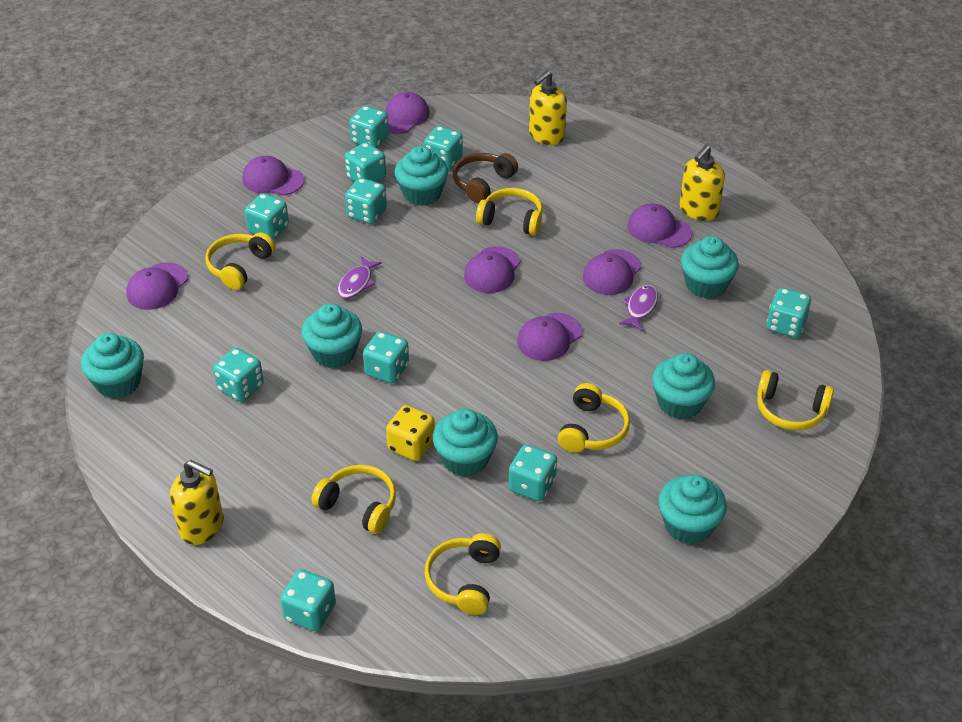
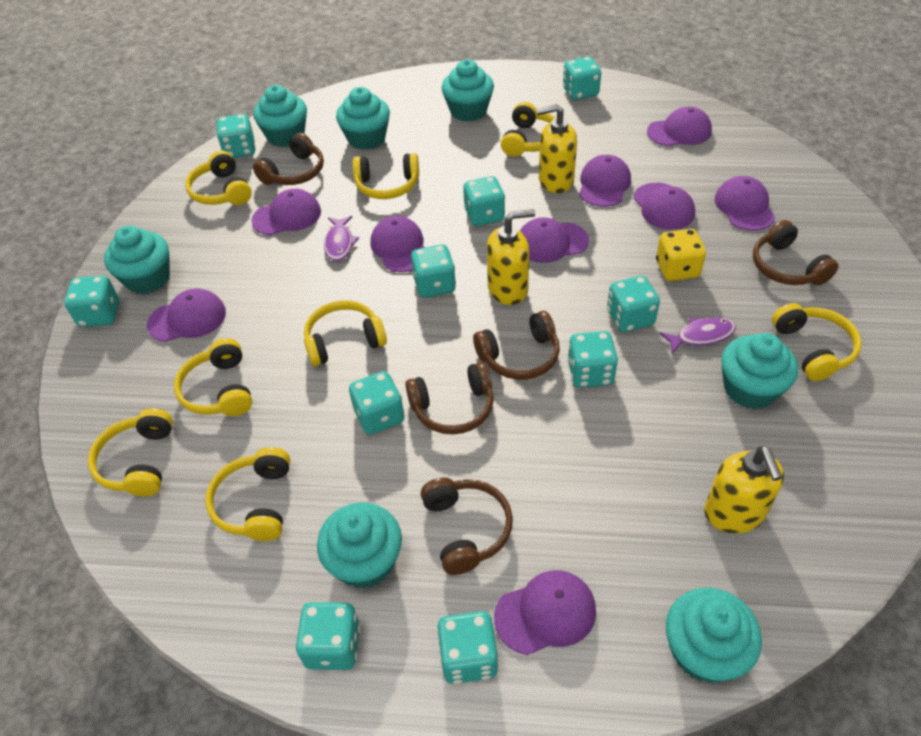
brown headphones: [453,153,518,203] = 1 -> [253,133,324,185] [405,362,494,435] [421,477,513,575] [473,311,560,380] [753,220,839,285] = 5
purple cap: [126,262,188,310] [242,156,304,195] [385,92,430,134] [464,246,521,293] [517,313,582,361] [583,249,642,295] [628,203,692,248] = 7 -> [147,288,226,342] [251,189,321,235] [370,216,425,272] [494,570,596,655] [520,217,589,263] [579,155,631,207] [633,183,695,230] [647,106,712,146] [714,176,775,231] = 9
yellow headphones: [205,232,275,290] [311,465,396,534] [424,533,501,615] [476,188,543,235] [558,383,630,452] [757,370,834,431] = 6 -> [88,408,173,497] [174,338,252,416] [185,150,252,205] [205,447,290,541] [304,300,387,366] [353,153,419,199] [501,102,556,157] [772,303,862,381] = 8

